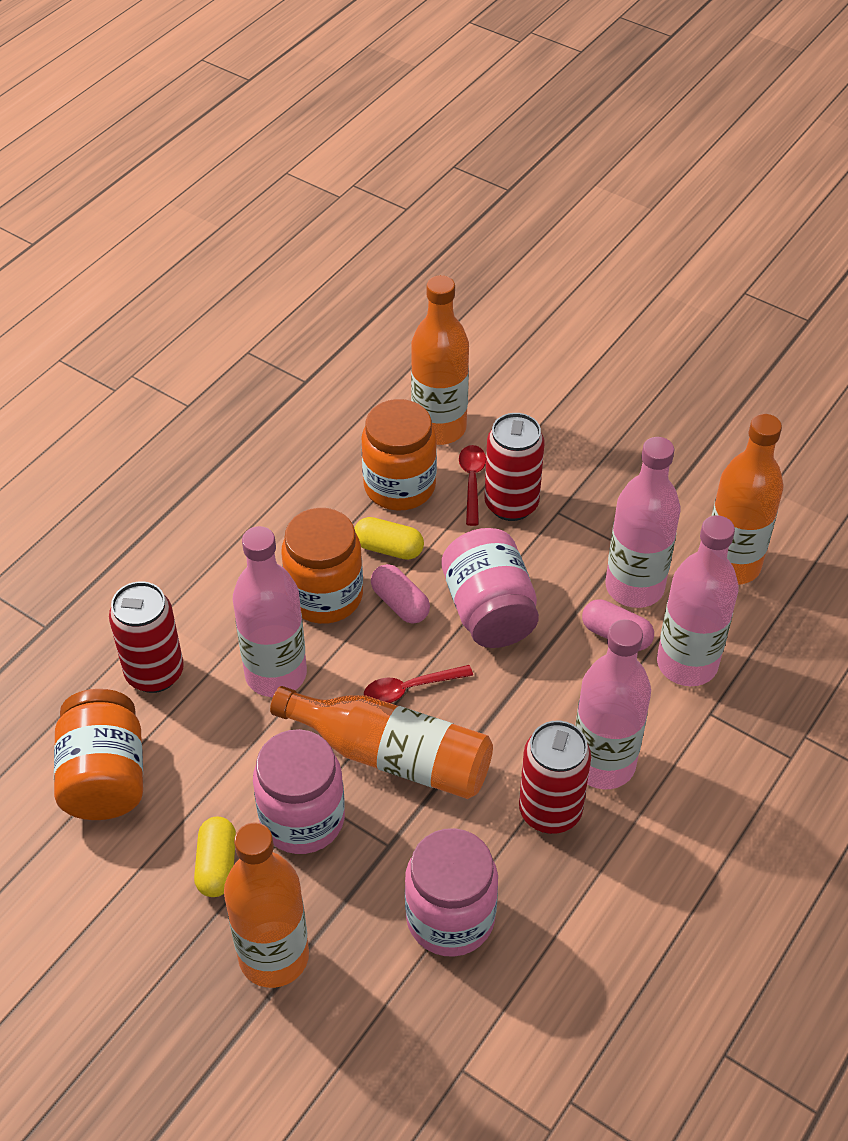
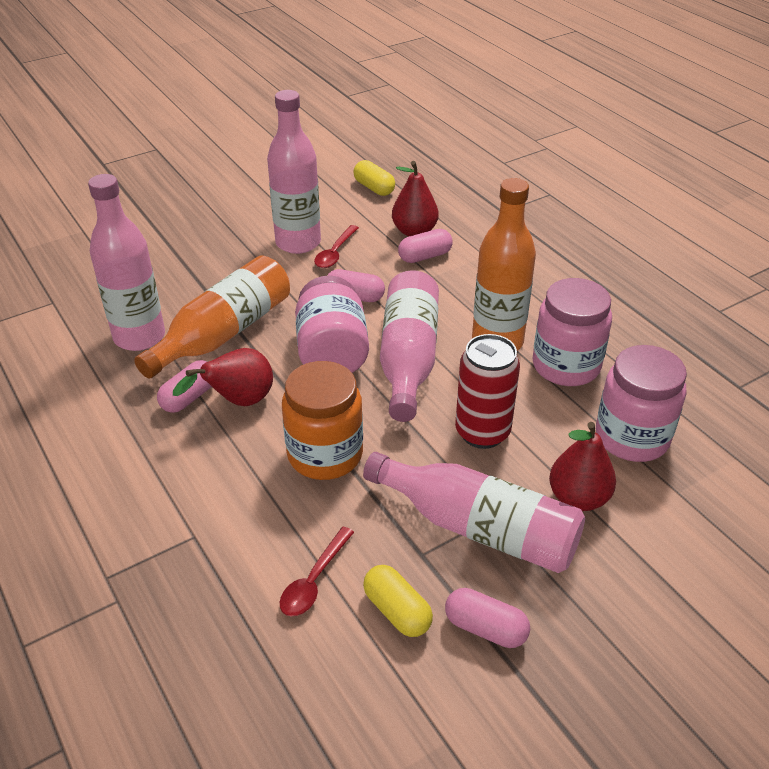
orange bottle: [224,822,309,988] [270,686,493,799] [411,275,469,445] [712,414,783,585] = 4 -> [134,255,290,378] [472,178,536,351] = 2
orange jar: [54,689,143,820] [281,508,363,624] [362,399,437,511] = 3 -> [282,361,363,480] = 1
pink capsule: [371,564,430,623] [582,599,654,651] = 2 -> [157,360,212,413] [327,269,385,302] [398,229,453,263] [445,588,530,648] = 4
red can: [109,581,184,693] [484,413,544,521] [519,721,591,834] = 3 -> [455,334,520,449] = 1
red pear: none = 0 -> [173,348,273,406] [392,161,439,236] [549,422,616,511] = 3

